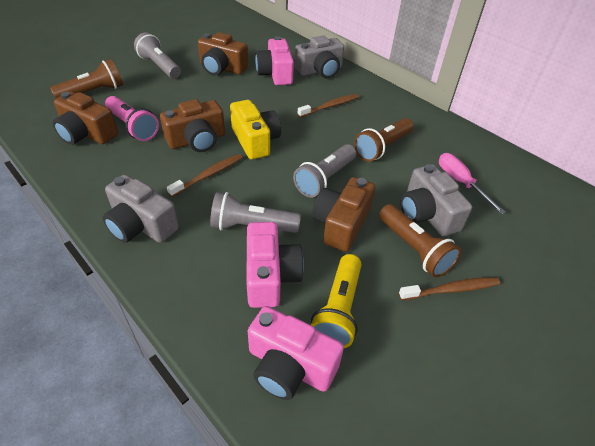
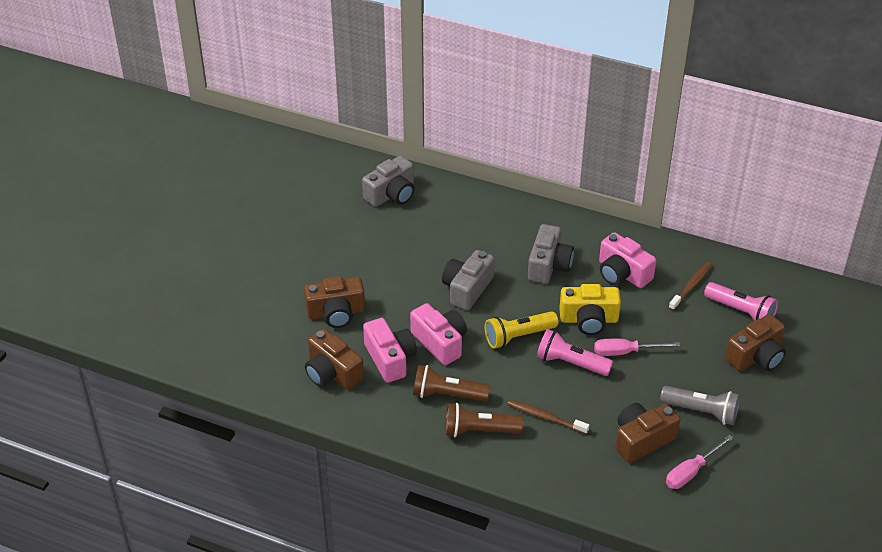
brown flashlight: [50,59,123,98] [354,118,414,162] [379,204,461,277] = 3 -> [413,365,490,402] [445,403,524,437] = 2
brown toothbrush: [167,154,243,197] [298,94,359,117] [399,277,500,300] = 3 -> [507,400,589,434] [669,262,712,311] = 2
grey flashlight: [134,32,181,79] [210,192,301,233] [293,144,356,198] = 3 -> [660,386,740,425] = 1
pink flashlight: [105,96,159,141] = 1 -> [537,329,613,376] [704,282,778,321] = 2
pink screwdriver: [439,153,506,214] = 1 -> [594,339,680,356] [666,434,734,489] = 2

